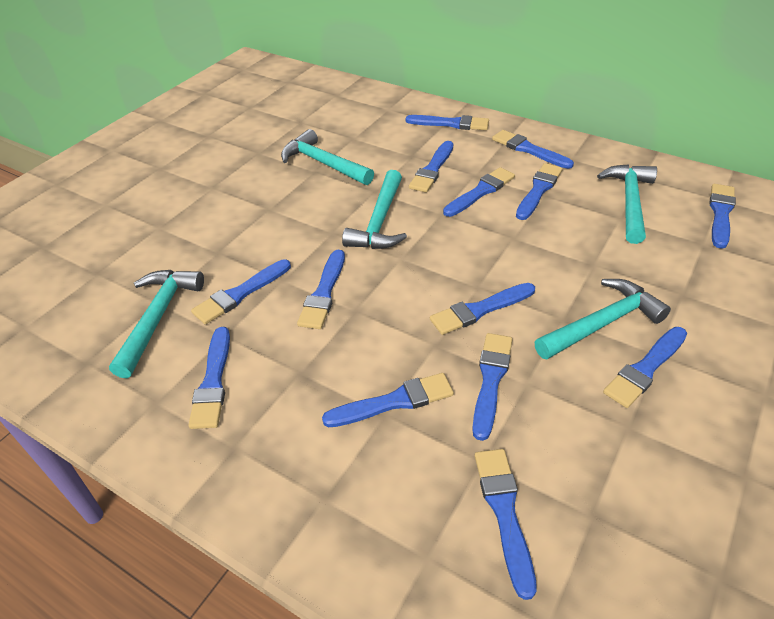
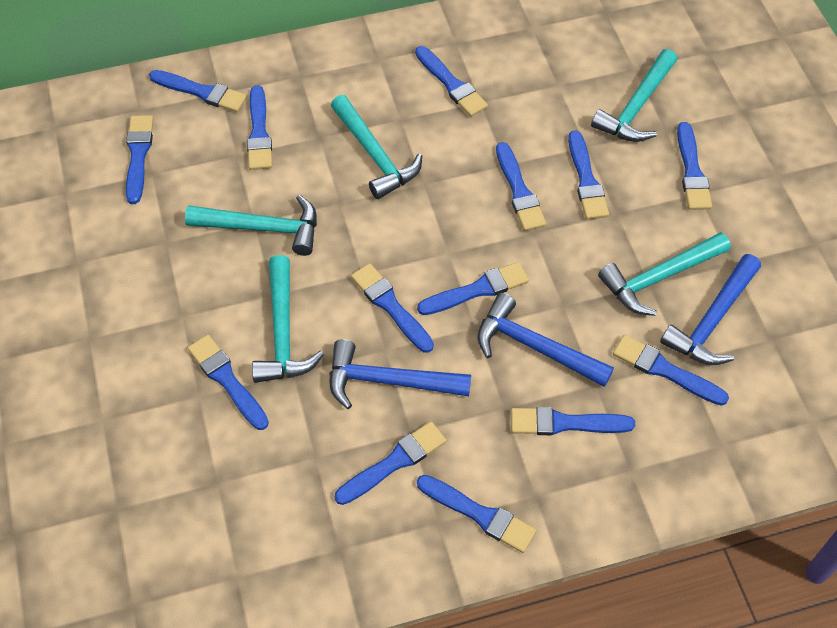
blue hammer: none = 0 -> [330,339,471,409] [477,293,614,387] [660,254,761,365] = 3

